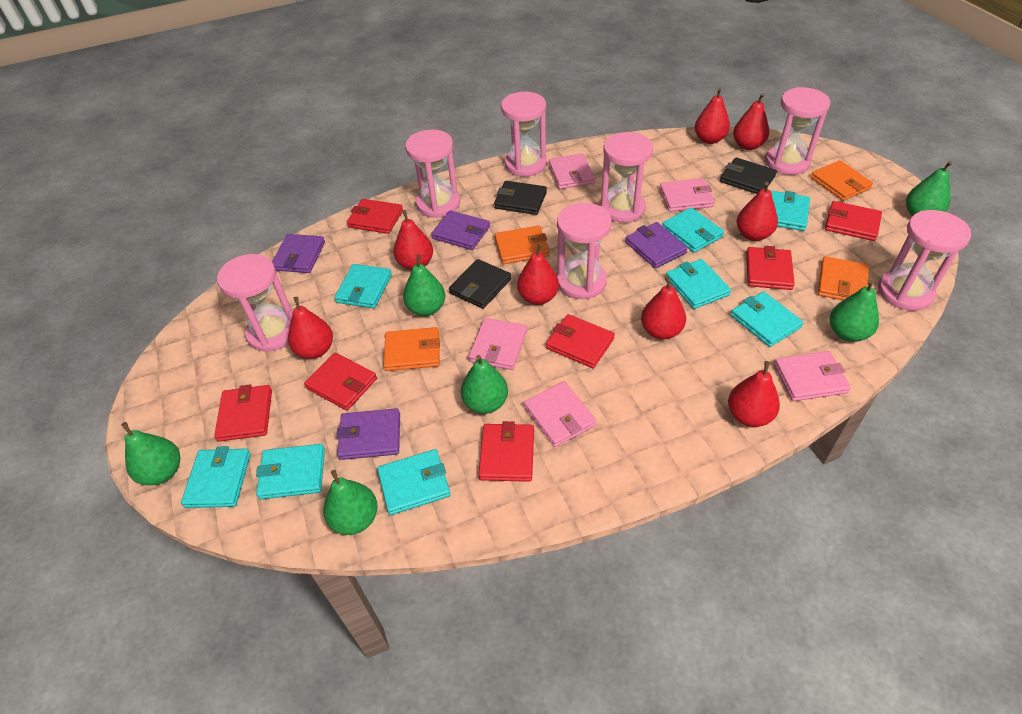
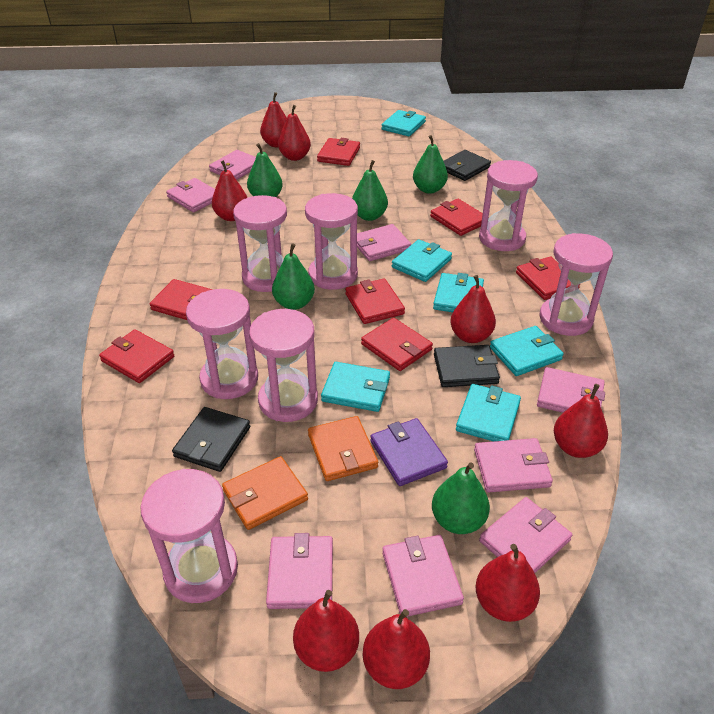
green pear: [121,422,180,485] [323,470,378,535] [403,254,445,316] [461,355,508,414] [830,280,879,342] [906,161,953,216] = 6 -> [247,143,283,197] [272,243,315,310] [352,160,388,221] [413,135,448,194] [432,462,490,534] = 5
orange wallet: [384,327,440,371] [495,226,549,264] [811,160,873,201] [818,256,869,300] = 4 -> [222,456,308,530] [308,416,378,481] = 2
pink wallet: [469,318,527,370] [524,381,597,447] [549,153,595,189] [660,178,715,212] [774,351,851,401] = 5 -> [166,178,215,212] [209,150,256,180] [266,533,333,609] [357,224,411,261] [382,535,464,617] [474,438,553,493] [479,497,572,573] [537,367,605,413] = 8
purple wallet: [272,234,325,273] [336,408,400,460] [431,210,490,250] [625,222,688,268] = 4 -> [370,418,448,486] = 1
turquoise wallet: [181,446,250,508] [256,444,325,499] [334,264,392,308] [377,449,451,515] [662,208,724,253] [666,259,731,309] [731,291,804,347] [771,191,810,231] = 8 -> [321,362,390,412] [381,110,426,136] [392,239,452,282] [433,273,484,312] [456,384,521,441] [490,326,564,376] = 6

